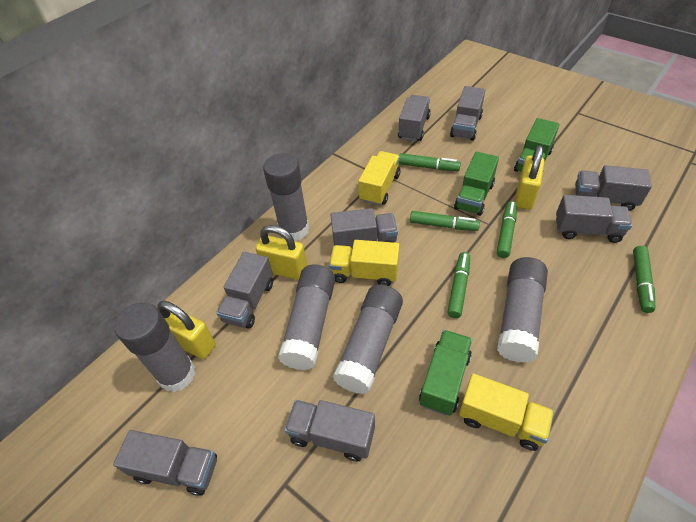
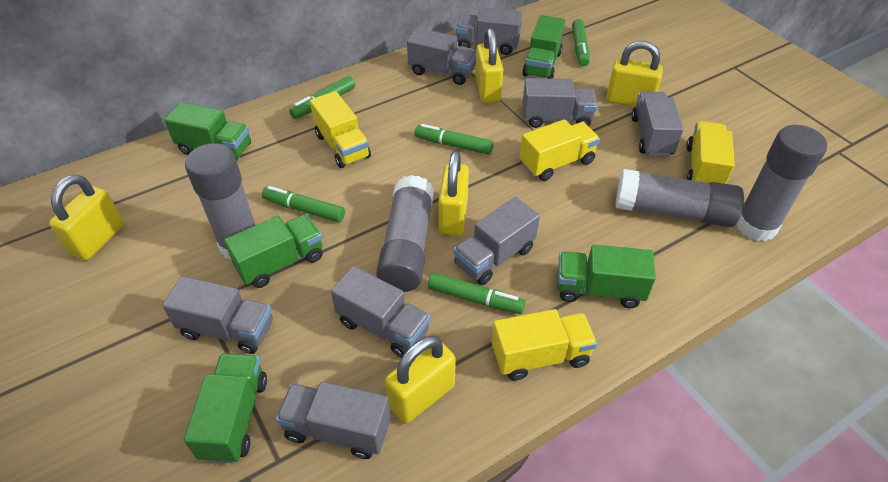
green truck: [419,330,472,416] [454,151,499,216] [514,118,559,172] = 3 -> [164,102,251,160] [184,353,267,463] [224,214,323,288] [522,15,565,79] [557,245,656,308] = 5
grey glue stick: [115,302,196,392] [263,153,309,241] [278,264,335,370] [333,284,403,394] [497,257,548,363] = 5 -> [185,143,255,261] [376,175,434,292] [615,169,744,227] [736,125,827,241] = 4
yellow padlock: [157,301,216,359] [255,225,308,280] [515,145,545,210] = 3 -> [49,174,124,261] [385,336,456,424] [438,151,469,236] [475,28,503,103] [606,41,663,107] = 5
yellow truck: [329,240,399,286] [358,151,400,206] [459,373,554,451] = 3 -> [310,91,371,168] [492,309,597,381] [520,119,600,181] [686,121,735,184] = 4

